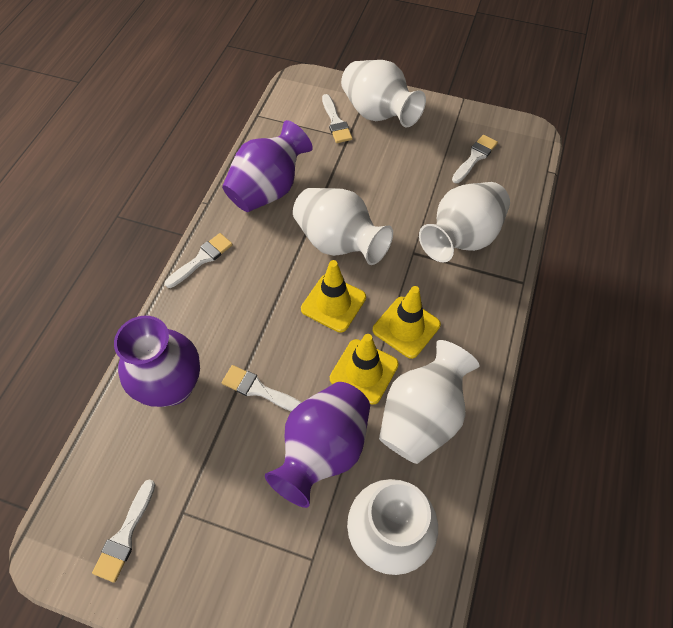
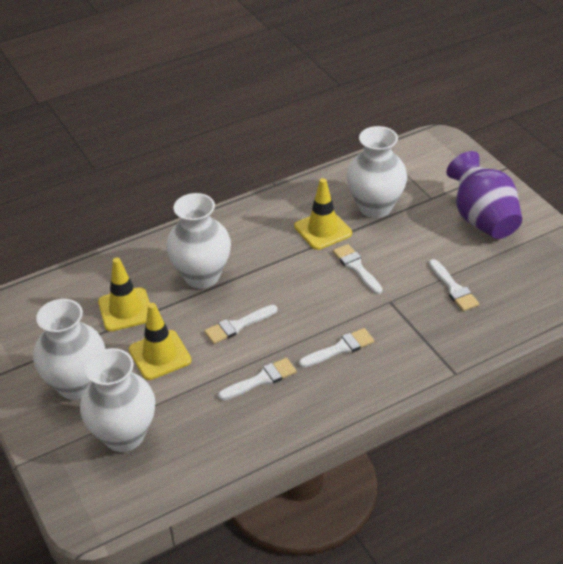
purple vase: [114,316,200,407] [222,120,313,212] [265,382,370,508] = 3 -> [446,151,522,239] = 1
white vase: [293,188,393,265] [341,60,426,128] [347,479,438,575] [379,340,480,464] [419,182,510,262] = 5 -> [33,299,105,400] [80,348,155,452] [166,193,231,288] [346,126,407,218] = 4

